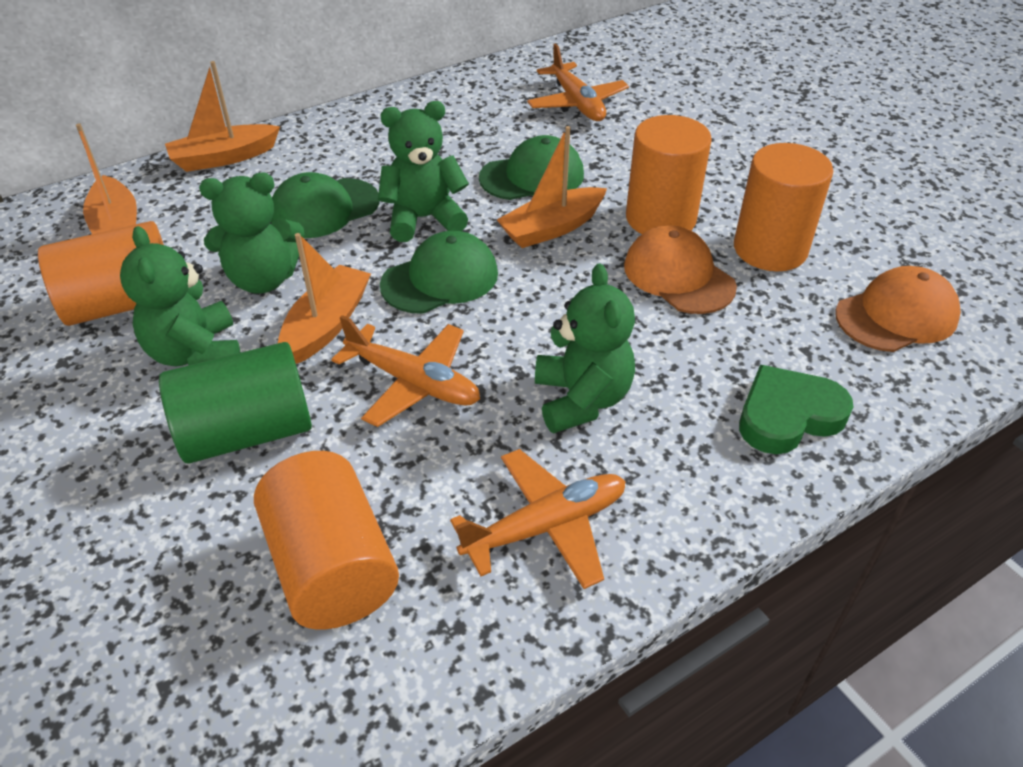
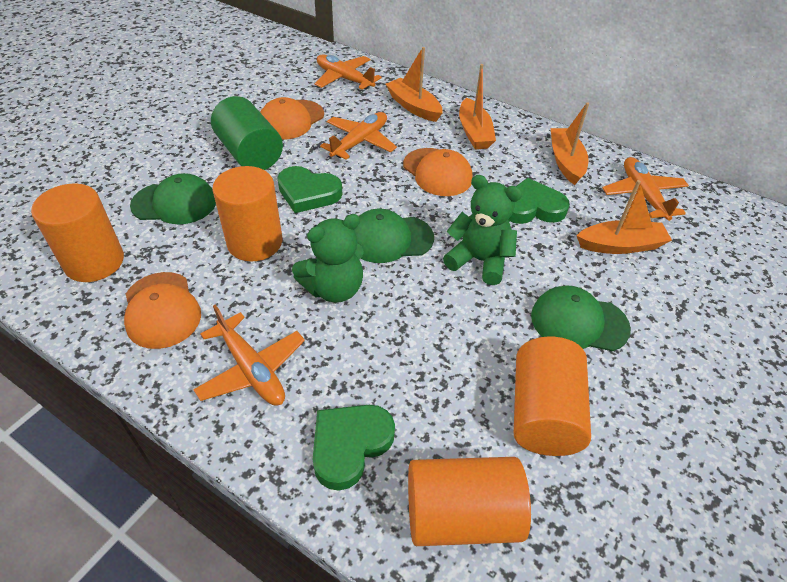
green heart: [739,365,854,454] = 1 -> [277,166,342,213] [313,405,395,491] [508,178,570,224] = 3
green teddy bear: [120,226,241,366] [199,173,305,294] [378,101,469,242] [535,264,635,433] = 4 -> [292,214,364,303] [443,175,522,285] = 2
orange cap: [624,225,737,314] [835,266,961,352] = 2 -> [124,272,201,349] [260,97,324,140] [403,148,473,196] = 3
orange plane: [331,315,480,427] [450,449,626,589] [527,43,629,121] = 3 -> [193,305,305,406] [315,54,382,90] [320,112,397,160] [602,157,689,221] = 4

